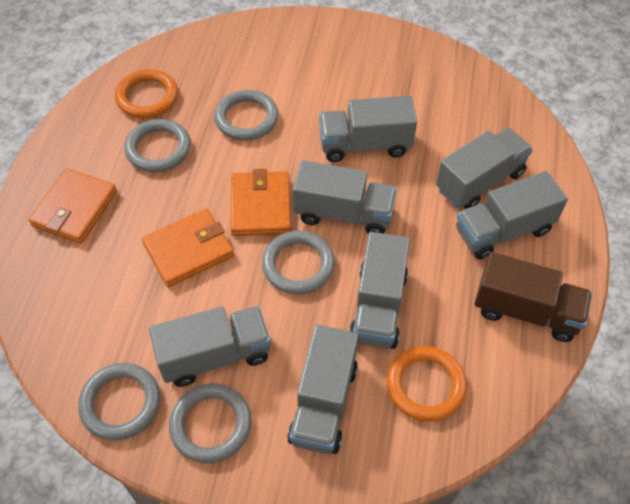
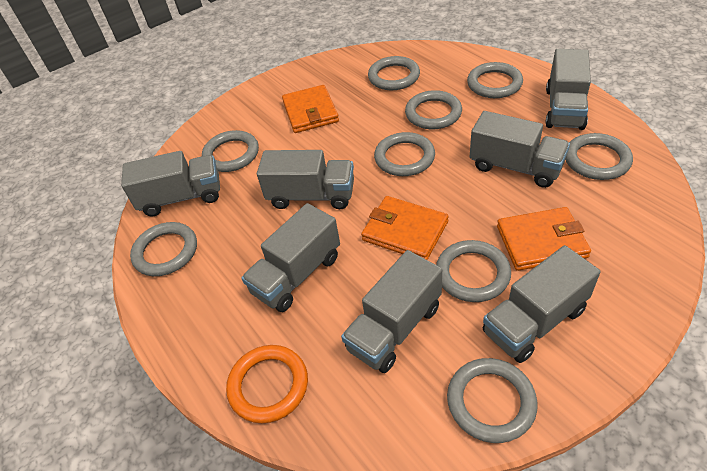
brown truck: [474,252,592,342] = 1 -> none = 0
grey ring: [78,363,160,440] [124,119,191,172] [169,383,252,463] [214,90,278,141] [262,231,335,294] = 5 -> [130,222,197,276] [202,130,259,172] [368,56,420,90] [374,132,435,176] [405,90,462,129] [436,240,511,302] [447,358,538,443] [467,62,523,98] [565,133,633,180] = 9
orange ring: [115,69,178,118] [387,346,467,422] = 2 -> [226,345,308,423] = 1

